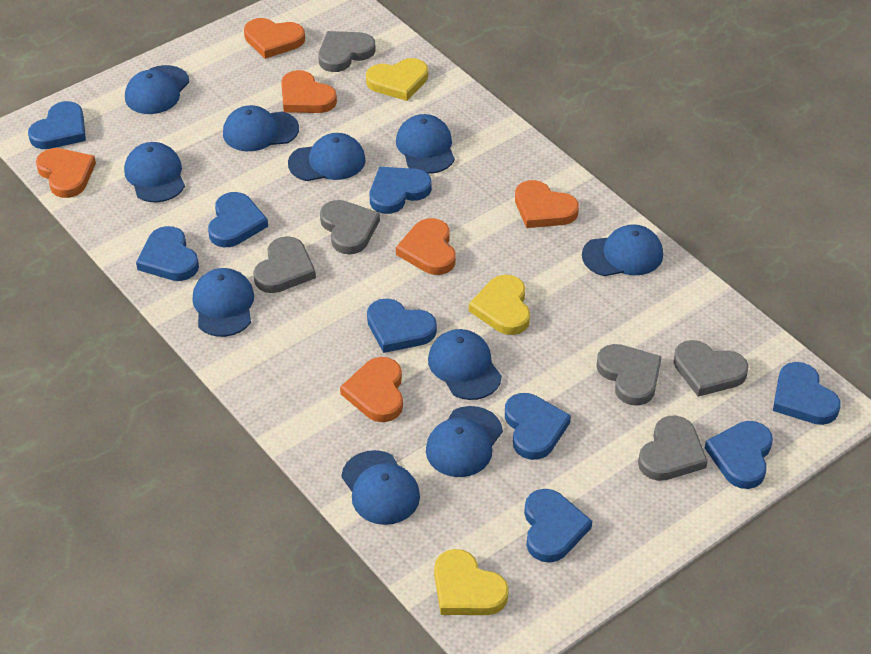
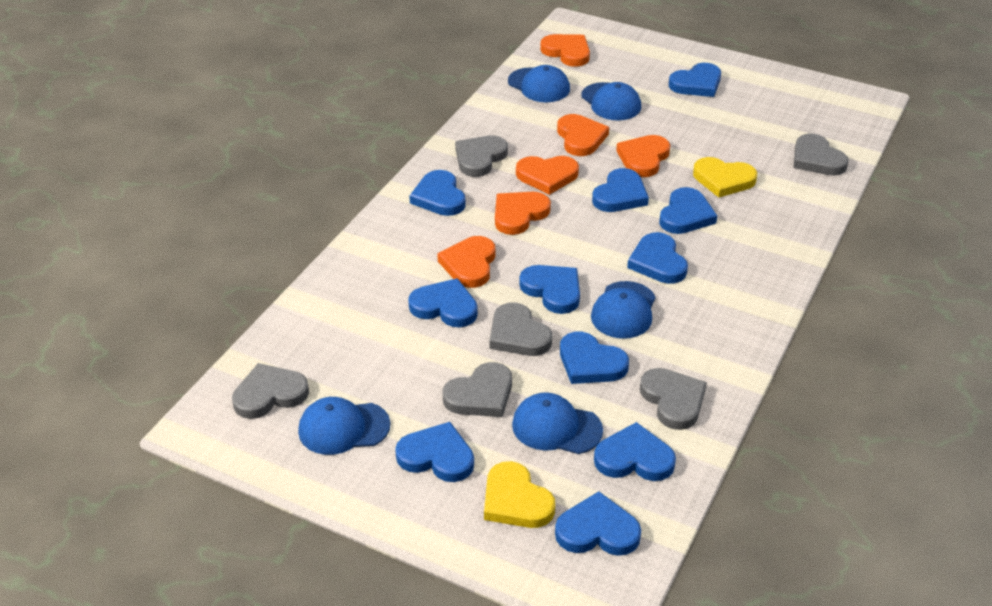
blue cap: [124,142,185,202] [125,65,189,114] [192,268,254,337] [223,105,299,151] [288,133,366,181] [341,450,420,525] [396,114,455,174] [426,406,503,477] [428,329,502,400] [582,224,663,276] = 10 -> [298,397,390,455] [508,65,570,102] [512,392,603,454] [581,82,641,120] [591,281,656,339] = 5
blue heart: [28,101,86,149] [136,226,199,281] [208,192,268,247] [367,298,437,353] [370,167,432,214] [505,393,571,460] [524,489,592,563] [705,421,773,489] [773,362,840,425] = 9 -> [395,422,474,482] [408,278,478,328] [409,170,465,216] [519,265,580,314] [555,491,641,556] [560,332,629,384] [592,168,649,212] [594,422,676,481] [627,232,688,284] [659,187,717,234] [669,63,721,97] = 11
yellow heart: [366,58,428,101] [434,549,509,615] [469,275,530,335] = 3 -> [484,461,555,528] [693,157,757,198] = 2

